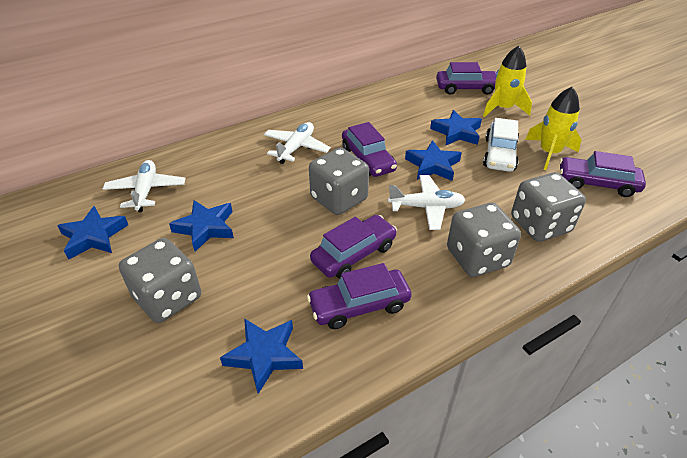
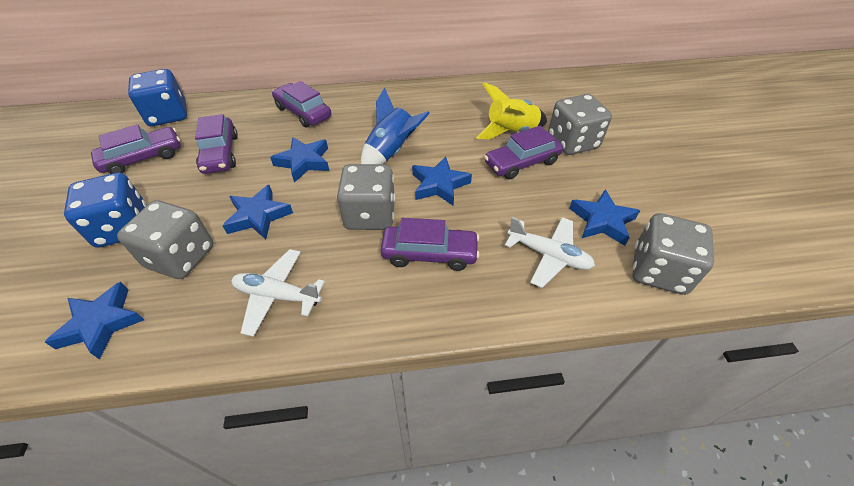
blue dice: none = 0 -> [64,173,147,248] [128,69,187,126] = 2
blue rocket: none = 0 -> [361,87,430,164] = 1
white car: [483,118,519,172] = 1 -> none = 0
white plane: [103,160,186,212] [264,122,331,164] [388,175,466,230] = 3 -> [232,249,325,337] [505,217,595,288] = 2
yellow rocket: [483,46,532,117] [525,87,581,170] = 2 -> [476,82,547,139] = 1

